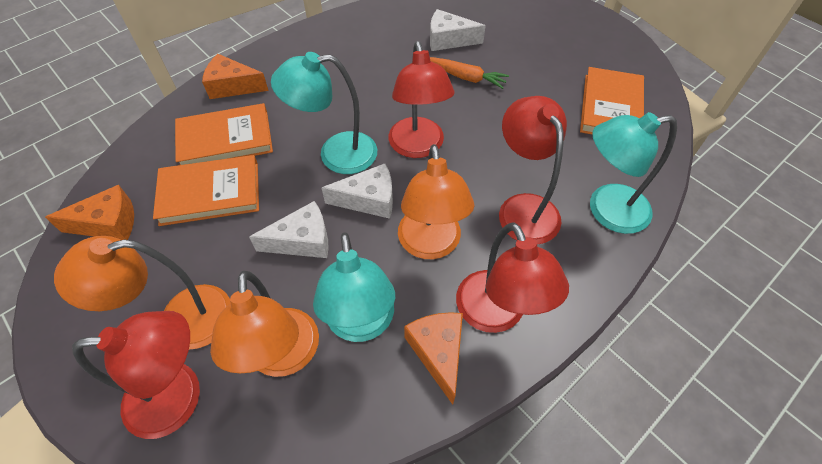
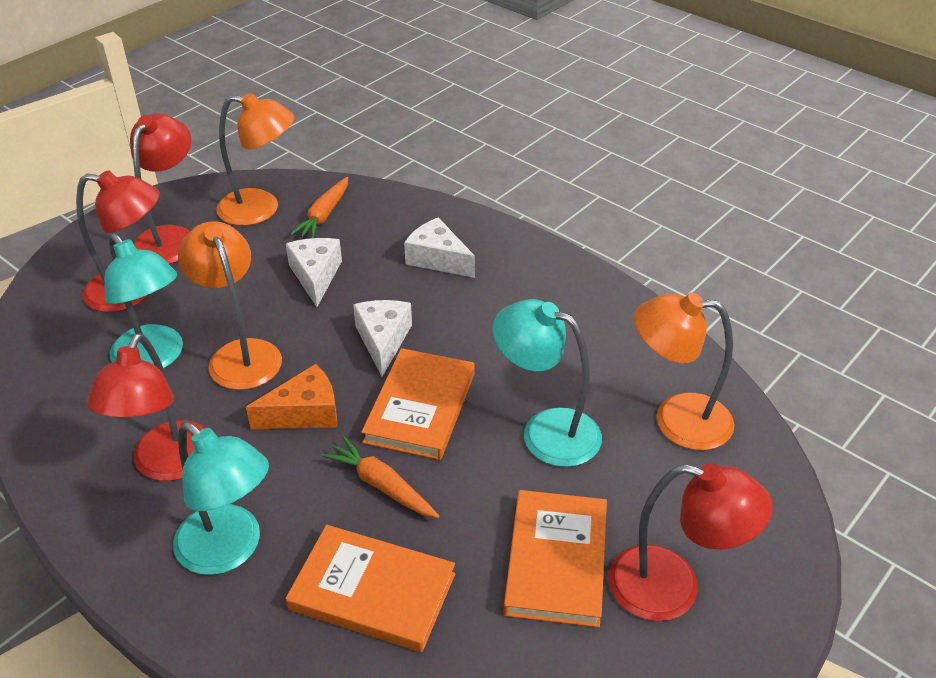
orange carrot: [430,57,509,89] = 1 -> [290,177,348,238] [322,437,440,518] = 2
orange cheese: [45,185,134,240] [202,54,269,99] [404,312,463,405] = 3 -> [246,364,337,429] = 1

